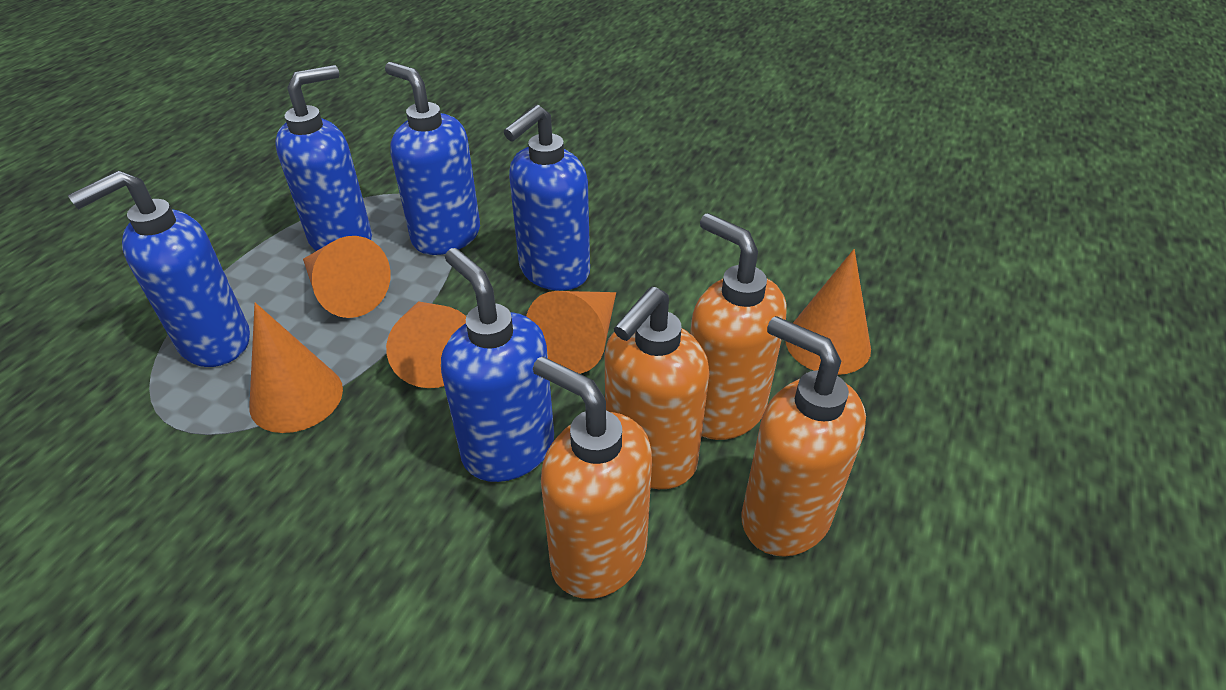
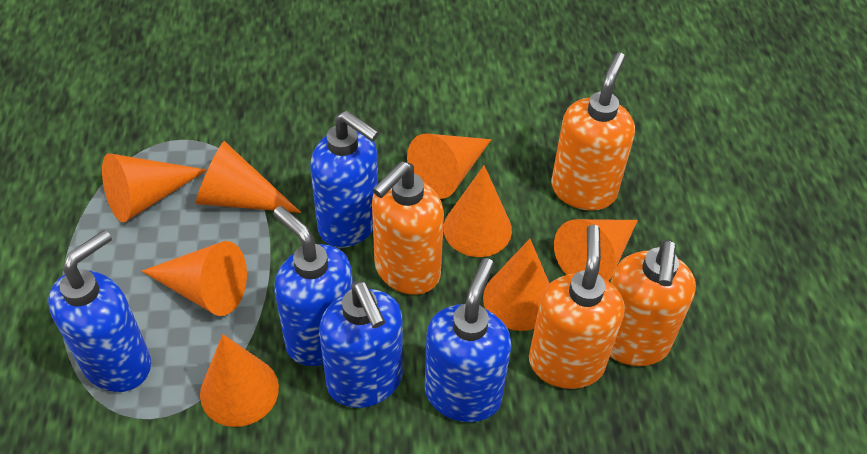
orange cone: [249,303,343,433] [303,236,390,318] [386,301,466,388] [526,291,616,374] [786,249,871,375] = 5 -> [102,153,207,222] [142,241,247,316] [196,141,301,213] [200,334,279,427] [407,133,492,199] [443,165,512,257] [483,239,550,331] [554,219,638,281] = 8

